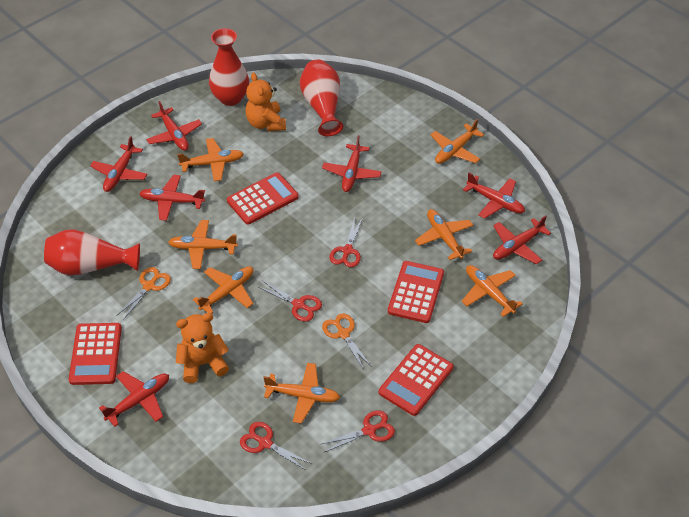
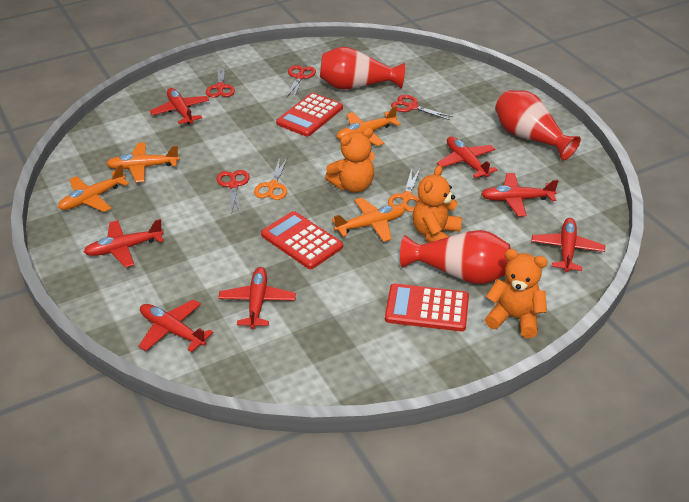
orange plane: [168,220,238,269] [177,138,244,181] [193,266,253,314] [263,363,340,423] [415,209,473,260] [431,119,484,164] [462,265,523,317] = 7 -> [58,164,129,212] [106,142,180,183] [332,198,405,242] [337,106,401,146] = 4
orange teddy bear: [176,313,229,383] [245,72,286,131] = 2 -> [325,128,375,192] [413,165,462,243] [485,249,548,338] = 3
red calculator: [69,323,122,385] [227,173,299,225] [379,344,453,416] [388,261,444,323] = 4 -> [261,211,343,269] [276,93,343,137] [385,284,469,331] = 3

